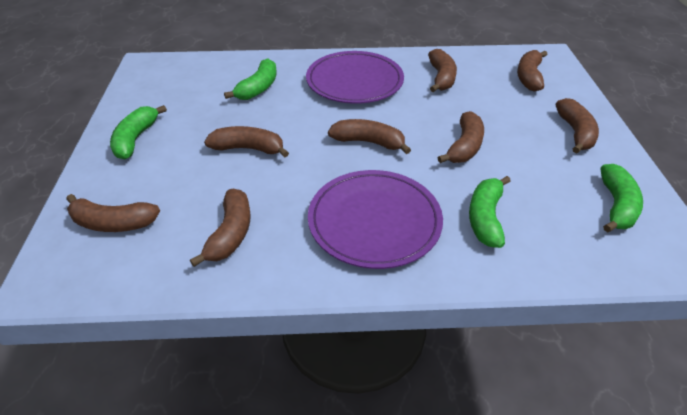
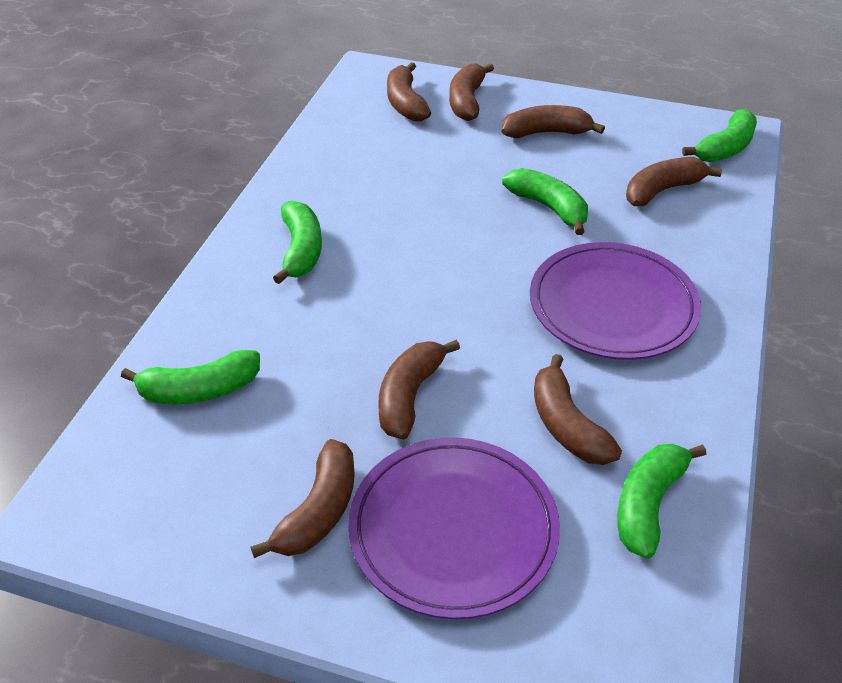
brown banana: [66,194,160,232] [190,189,251,267] [204,126,289,157] [328,119,411,154] [428,49,457,92] [438,111,484,163] [517,50,548,92] [556,98,599,154] = 8 -> [250,439,355,558] [378,340,460,440] [387,62,431,121] [449,63,494,121] [502,105,605,138] [534,354,622,465] [626,157,722,206] = 7
green banana: [110,105,167,159] [224,58,277,100] [469,176,511,248] [600,164,643,233] = 4 -> [121,350,260,404] [273,200,322,284] [502,168,588,235] [617,444,706,559] [682,108,757,162] = 5

